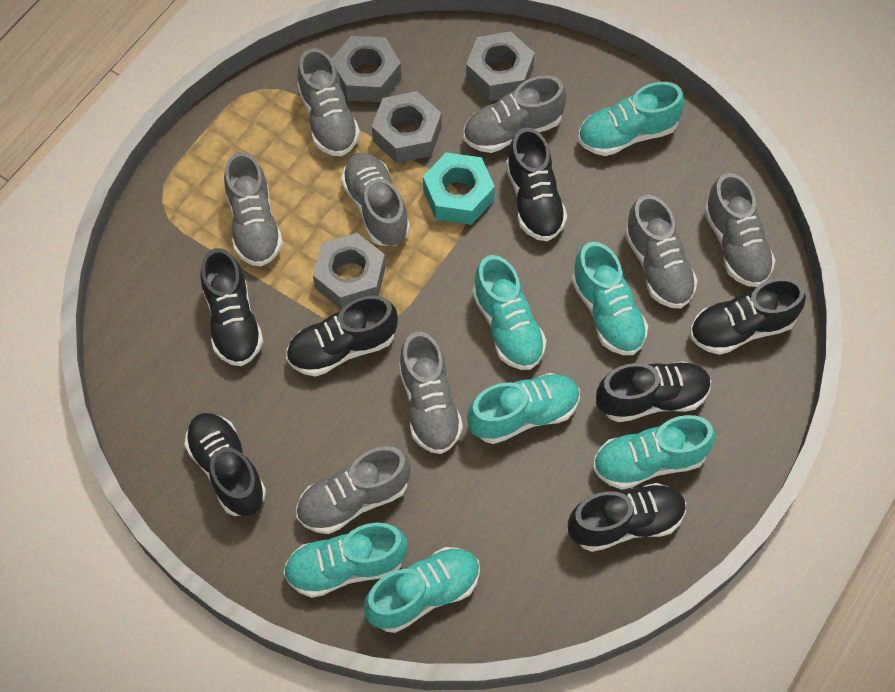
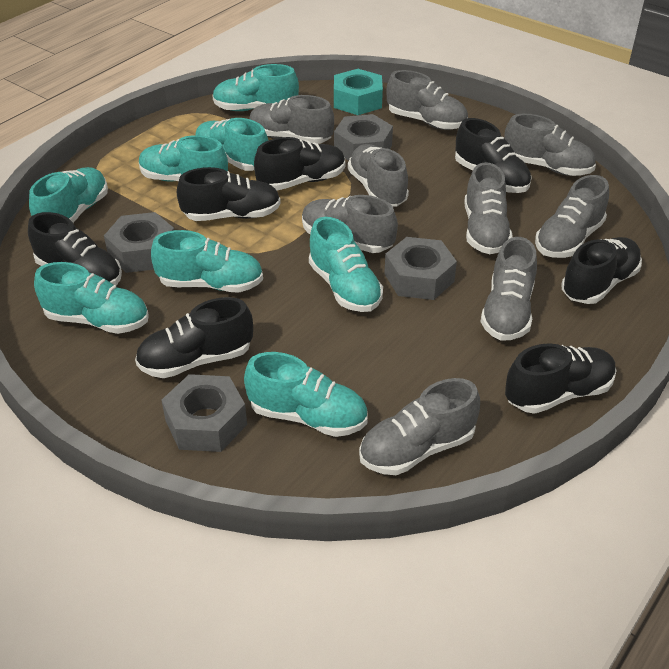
grey shoe: [224,152,283,267] [296,446,411,534] [297,48,360,156] [341,152,410,246] [399,332,463,454] [464,75,567,153] [624,195,698,308] [704,173,775,287] = 8 -> [249,95,334,144] [302,195,398,253] [348,144,409,207] [359,378,480,475] [387,70,468,130] [464,162,513,254] [480,237,537,341] [504,114,596,176] [535,175,609,258] = 9
turquoise shoe: [283,523,407,598] [364,547,480,633] [467,373,580,444] [473,255,547,370] [572,242,648,355] [578,82,685,156] [593,415,715,490] = 7 -> [29,167,108,223] [34,262,149,334] [139,135,228,181] [151,230,263,293] [196,118,269,171] [212,64,299,111] [244,352,368,437] [309,217,383,312] = 8

